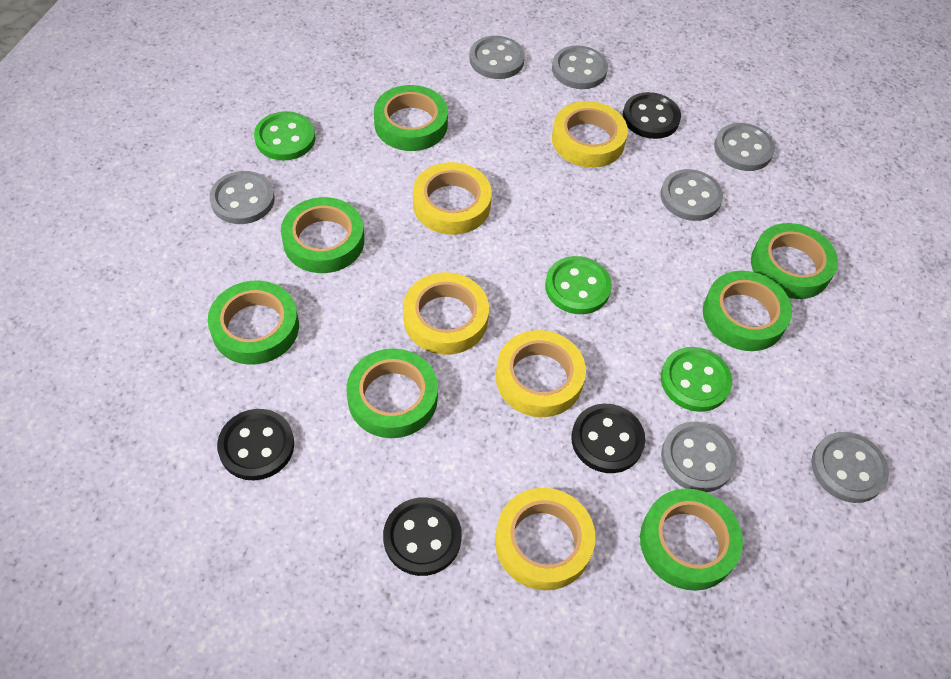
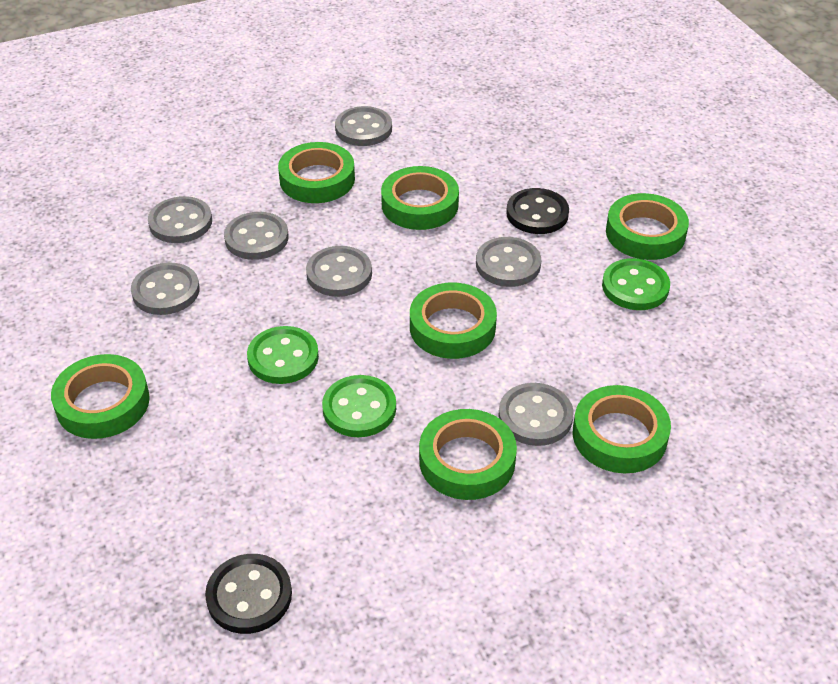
black button: [217,409,294,481] [383,497,462,576] [571,404,645,473] [623,92,681,139] = 4 -> [205,554,292,634] [506,188,569,234] = 2
yellow tape: [403,272,489,355] [413,162,492,235] [495,488,596,590] [496,330,586,417] [552,101,628,168] = 5 -> none = 0

